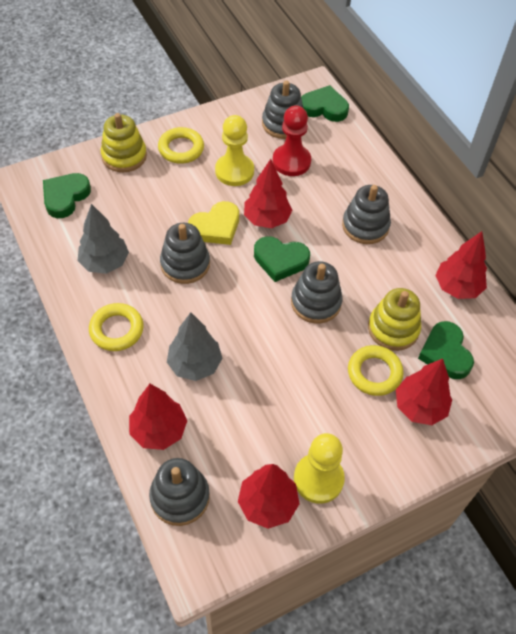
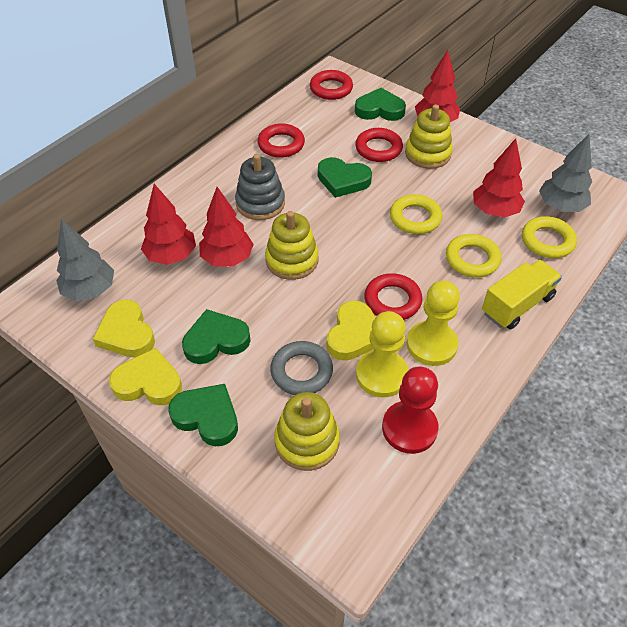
grey ring: none = 0 -> [270,341,333,395] = 1
grey stacking toy: [149,458,210,526] [160,223,210,284] [262,81,303,139] [291,261,343,323] [342,185,391,244] = 5 -> [235,154,285,220] = 1
red ring: none = 0 -> [257,124,305,158] [310,70,353,100] [355,128,403,162] [364,273,422,320] = 4
red tree: [129,384,187,450] [238,464,299,529] [244,159,292,228] [396,358,452,425] [435,231,487,299] = 5 -> [141,184,196,265] [199,187,254,267] [415,50,460,122] [473,138,525,218] = 4
yellow heart: [188,201,239,245] = 1 -> [93,299,155,357] [109,348,182,405] [327,300,375,361] = 3
yellow stacking toy: [101,113,147,172] [368,288,421,351] = 2 -> [265,211,319,280] [274,392,340,471] [405,104,453,169] = 3
yellow truck: none = 0 -> [482,260,562,330] = 1

